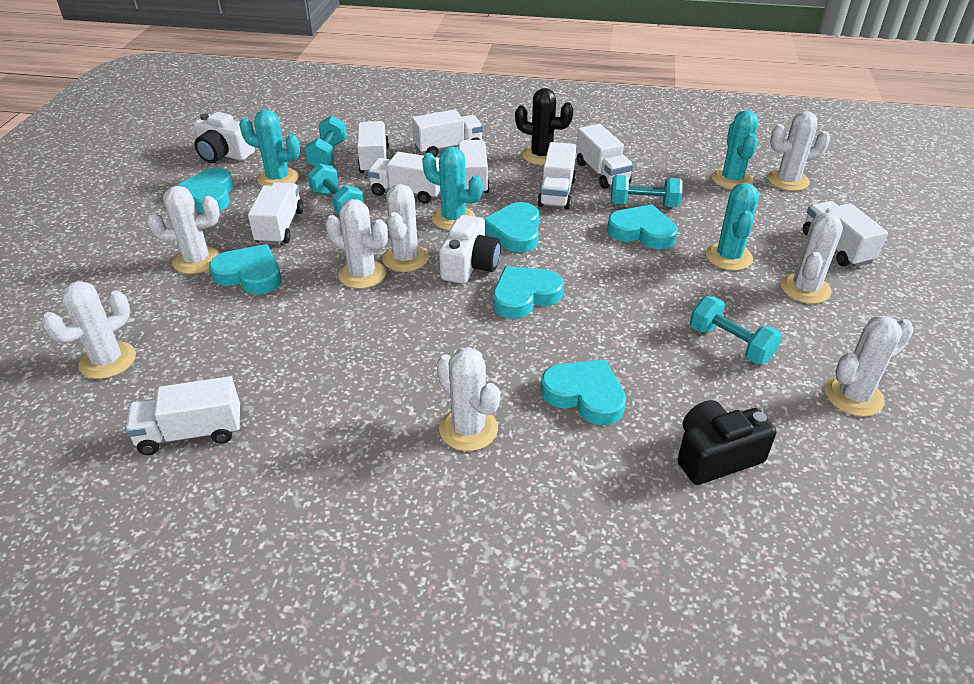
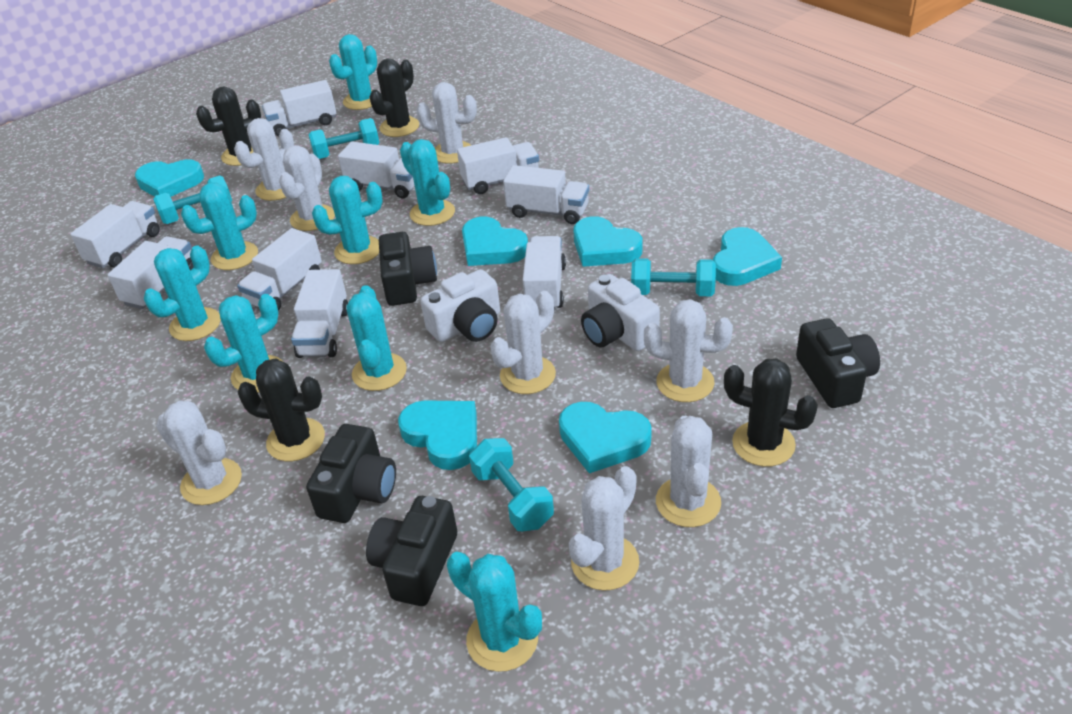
black cactus: [515,88,574,165] = 1 -> [196,86,261,166] [238,358,325,461] [369,59,419,137] [724,359,818,467] = 4
black camera: [677,400,776,485] = 1 -> [306,424,396,523] [366,496,457,606] [379,232,437,306] [796,318,880,408] = 4
turquoise cactus: [239,110,300,187] [422,147,483,230] [706,183,759,271] [712,110,759,190] = 4 -> [144,246,221,341] [181,182,258,270] [204,294,282,392] [312,176,383,264] [329,34,377,110] [346,285,407,391] [400,139,455,226] [447,552,542,672] = 8

